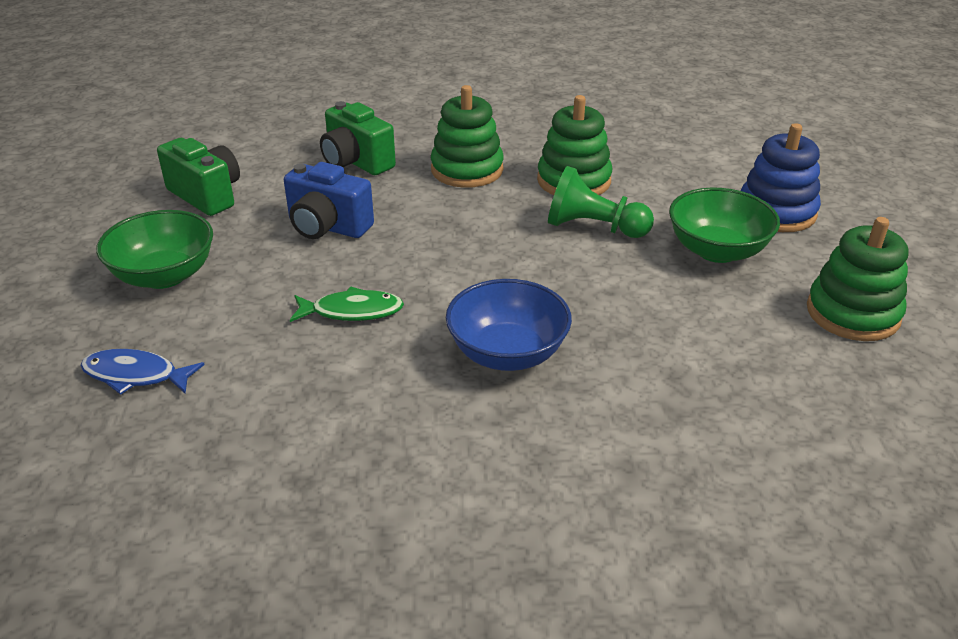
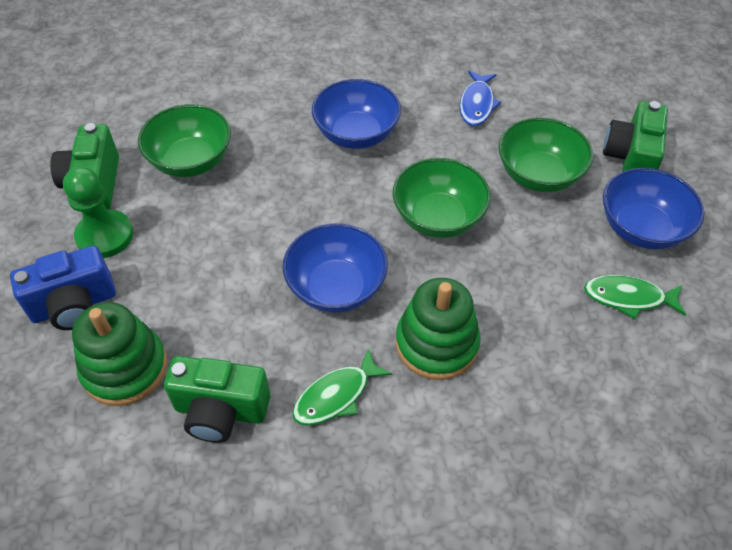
blue bowl: [446,279,572,371] = 1 -> [283,224,388,313] [312,79,401,149] [603,168,704,249] = 3
blue stacking toy: [740,123,821,232] = 1 -> none = 0
green bowl: [96,210,213,289] [669,188,780,263] = 2 -> [138,104,231,177] [393,158,491,238] [499,118,593,192] = 3
green camera: [157,138,240,216] [320,101,396,175] = 2 -> [50,123,119,209] [164,356,270,443] [603,101,668,172] = 3
green fish: [290,286,404,322] = 1 -> [292,349,392,425] [584,275,686,319] = 2
green stacking toy: [431,85,504,188] [537,95,612,195] [807,217,909,341] = 3 -> [72,302,167,406] [396,278,481,380] = 2

